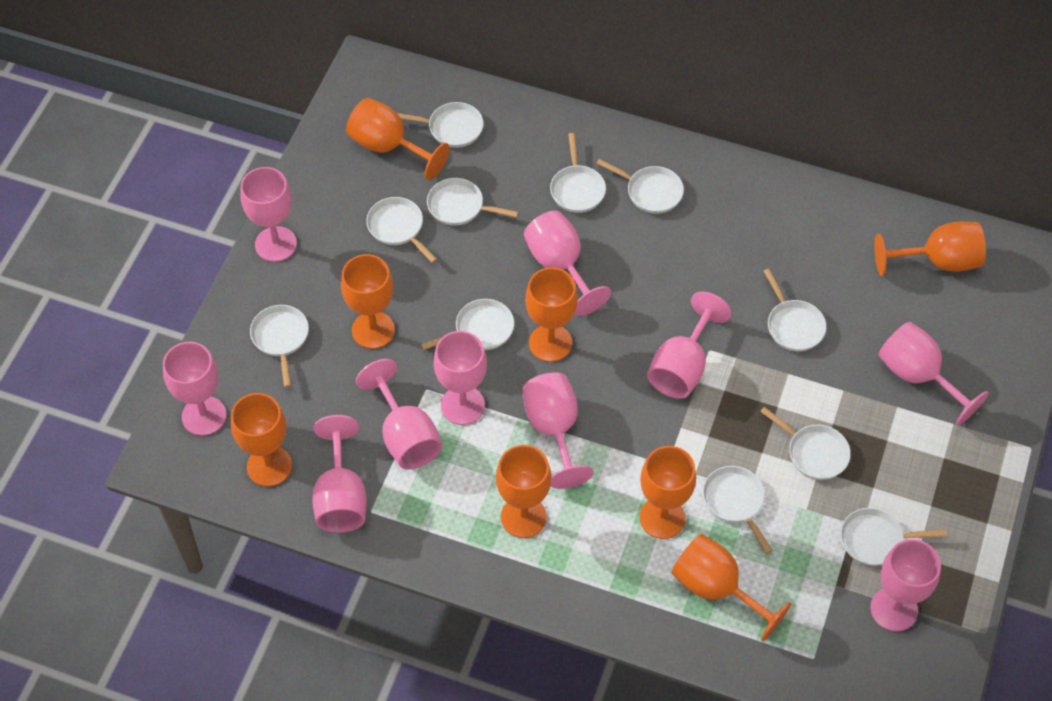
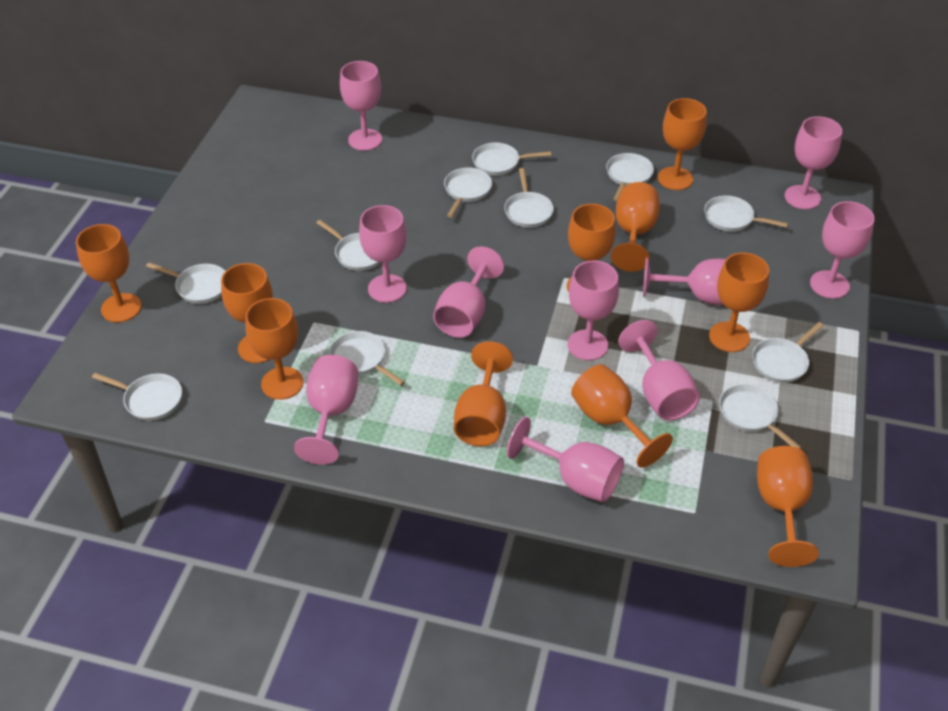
orange goblet: [231,393,292,487] [341,254,395,349] [346,98,450,180] [496,445,551,538] [525,267,578,362] [639,446,696,539] [672,534,792,641] [874,222,986,276] = 8 -> [76,224,141,322] [221,263,273,363] [245,298,303,400] [454,341,513,446] [567,204,616,292] [571,364,673,468] [611,182,660,272] [658,98,707,190] [709,253,769,352] [757,446,819,567] = 10

